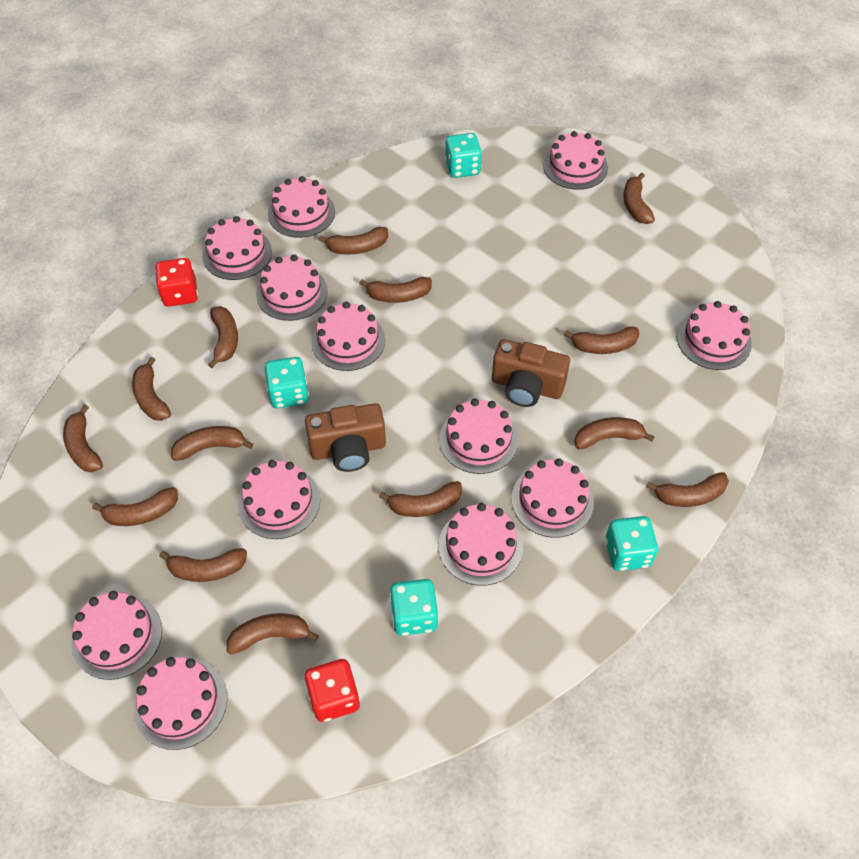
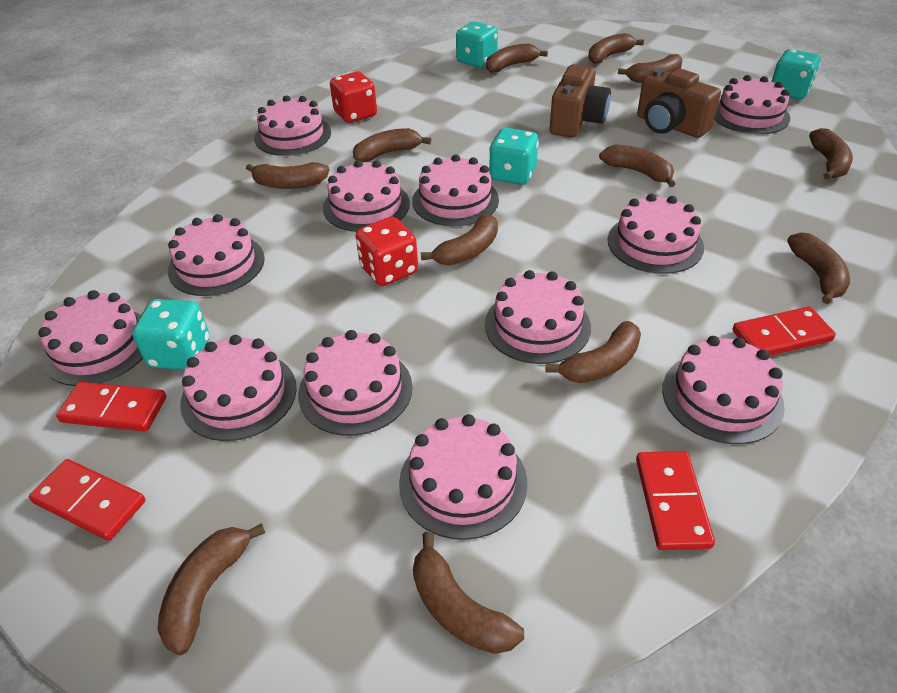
brown banana: [63,405,103,472] [92,487,178,526] [132,357,171,421] [159,548,247,582] [171,426,253,461] [208,306,238,368] [227,613,319,654] [319,227,388,254] [359,277,432,303] [379,481,462,517] [564,326,639,354] [574,417,655,449] [623,173,655,224] [646,472,729,507] = 14 -> [157,523,265,655] [246,162,329,189] [353,128,431,162] [413,532,524,654] [421,214,498,265] [486,43,548,73] [546,321,641,383] [588,33,644,64] [599,145,675,187] [618,54,682,83] [787,233,850,304] [809,128,853,180] = 12
red domino: none = 0 -> [29,459,145,541] [56,382,166,432] [636,451,715,550] [732,307,836,356] = 4

